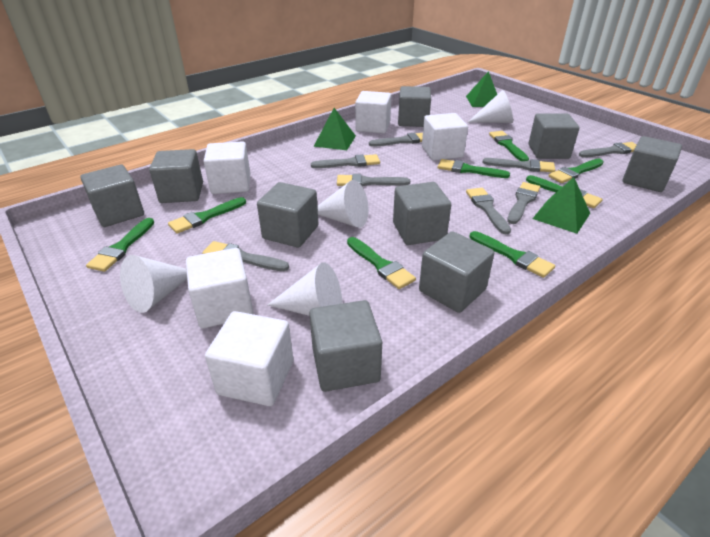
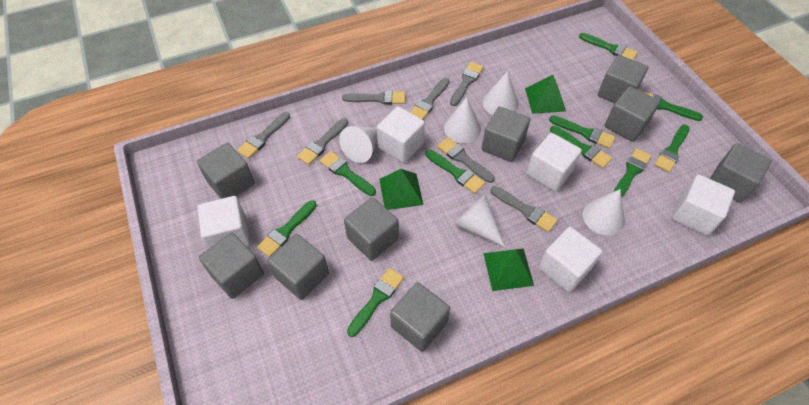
green brush: [86,218,154,272] [168,197,246,234] [347,237,416,289] [438,159,510,178] [469,231,555,278] [489,131,529,161] [526,175,603,208] [548,159,604,183] = 8 -> [257,200,317,257] [319,151,376,196] [347,268,404,337] [425,150,485,194] [549,115,615,149] [550,126,612,168] [579,33,638,60] [614,148,651,197] [641,91,703,121] [654,125,690,172] = 10
grey brush: [202,241,289,271] [311,154,380,168] [337,174,410,187] [369,133,423,147] [466,188,511,234] [483,158,555,172] [507,182,540,224] [579,142,637,157] = 8 -> [237,112,290,159] [297,118,348,165] [342,90,405,105] [410,78,450,120] [437,137,494,183] [450,62,484,106] [491,186,558,232] = 7
white cone: [120,255,187,313] [268,263,342,316] [317,180,369,228] [468,90,513,123] = 4 -> [339,126,377,163] [444,97,481,143] [454,195,505,247] [483,71,519,115] [583,189,625,235] = 5

